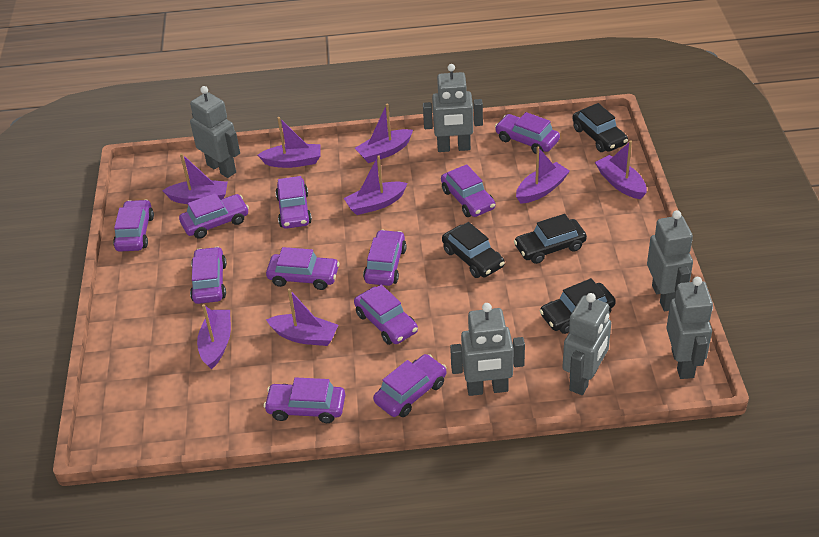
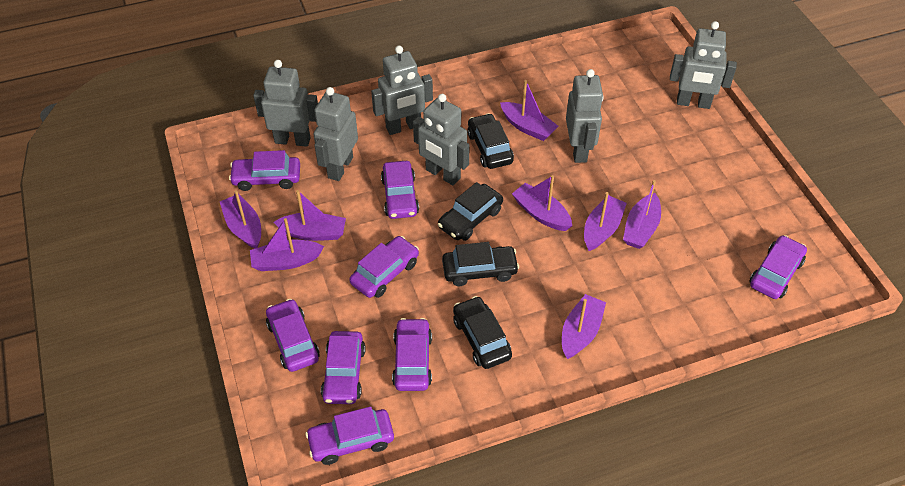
purple car: [113,199,154,252] [179,193,249,239] [190,247,227,304] [264,377,345,423] [266,247,340,290] [275,176,312,229] [354,285,418,345] [363,230,407,286] [373,354,447,417] [441,164,495,217] [495,112,560,154] = 11 -> [229,150,300,191] [266,299,320,372] [305,407,394,465] [321,331,366,404] [349,236,419,298] [381,161,419,219] [392,318,432,391] [749,235,807,299] = 8

